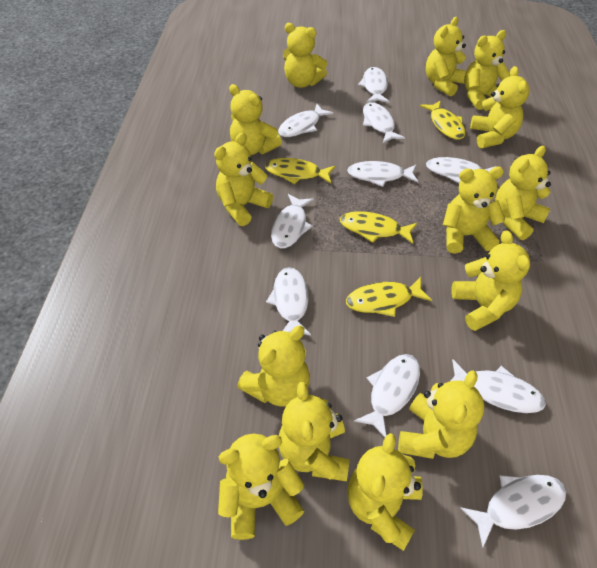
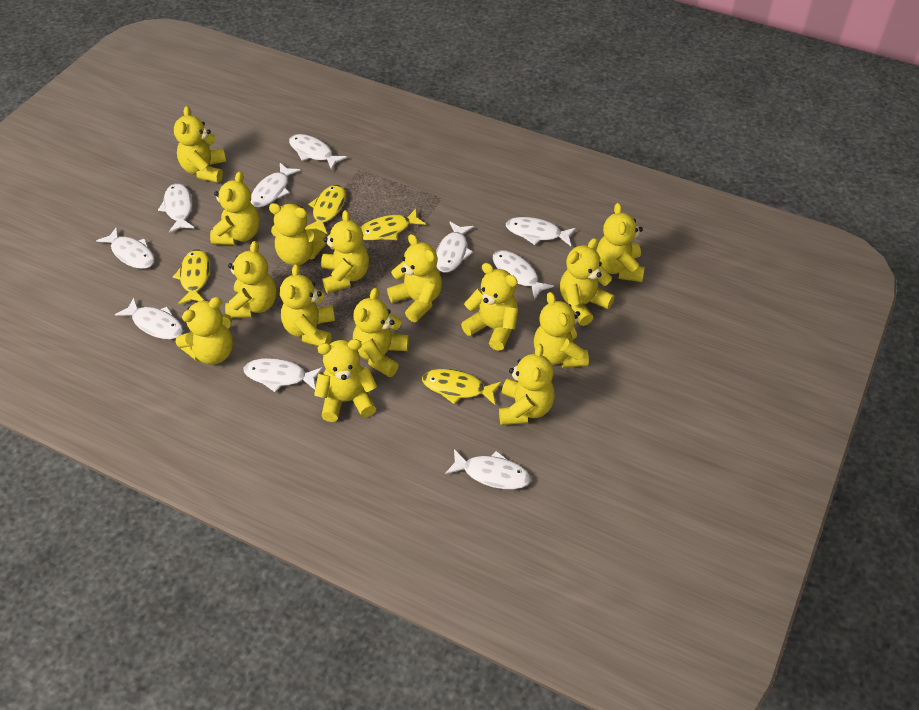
yellow teddy bear: [214,133,273,226] [218,433,304,540] [229,84,282,155] [237,326,310,407] [279,382,350,481] [283,23,327,88] [347,433,423,551] [398,370,484,459] [426,17,466,97] [443,167,505,254] [451,230,530,331] [464,30,510,110] [470,66,529,148] [495,146,551,240] = 14 -> [174,106,226,183] [176,297,233,365] [210,171,260,245] [225,241,277,318] [269,203,327,265] [280,264,335,346] [314,339,377,422] [321,210,369,293] [353,288,409,377] [387,234,442,322] [461,263,518,351] [499,344,555,425] [534,292,589,368] [560,238,615,326] [597,203,645,282] = 15

